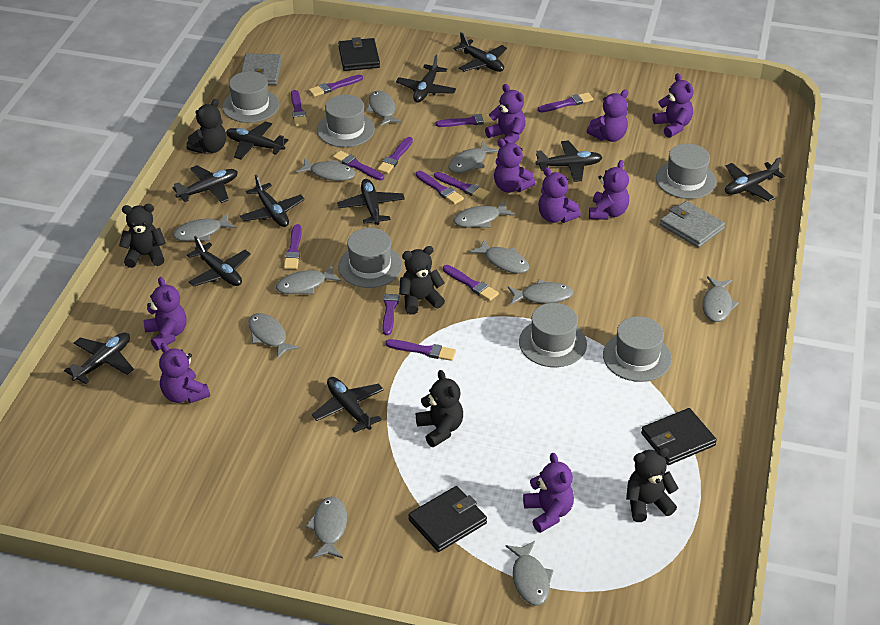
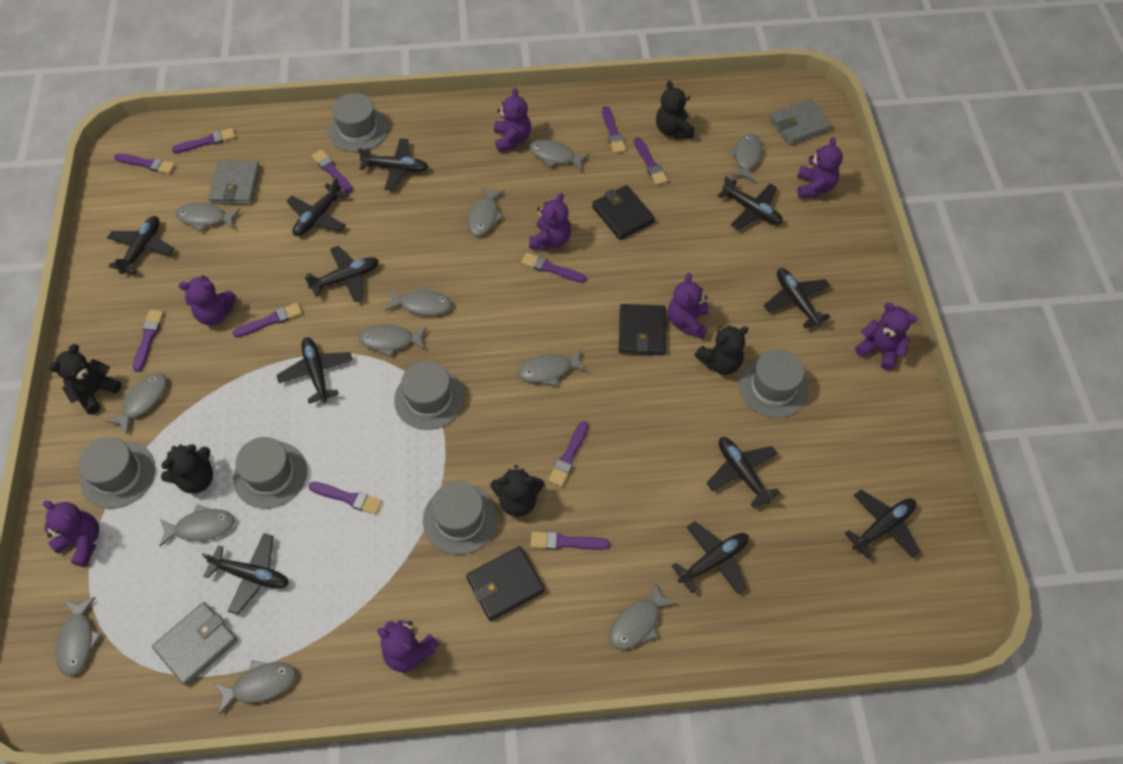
grey wallet: [241,53,282,85] [660,201,725,248] = 2 -> [152,602,238,686] [208,161,260,204] [770,99,832,145] = 3
purple brush: [284,224,302,269] [291,90,307,126] [309,75,363,97] [333,150,384,180] [377,137,413,174] [382,285,400,335] [386,339,456,361] [416,171,464,205] [434,172,490,200] [436,114,496,127] [443,265,499,301] [538,92,593,113] = 12 -> [114,153,175,174] [133,310,164,372] [172,128,236,153] [233,302,302,337] [309,482,382,515] [311,149,353,193] [521,253,586,283] [530,532,610,550] [548,421,588,487] [602,106,626,154] [634,137,668,185] = 11
purple teddy bear: [143,277,187,350] [159,343,210,403] [485,84,526,143] [494,139,535,193] [523,453,574,533] [538,167,581,223] [587,90,628,142] [589,160,629,220] [652,73,693,138] = 9 -> [43,501,99,567] [179,276,237,325] [377,620,440,672] [494,88,531,152] [529,193,571,250] [668,273,709,339] [797,137,843,199] [855,303,917,371] = 8

